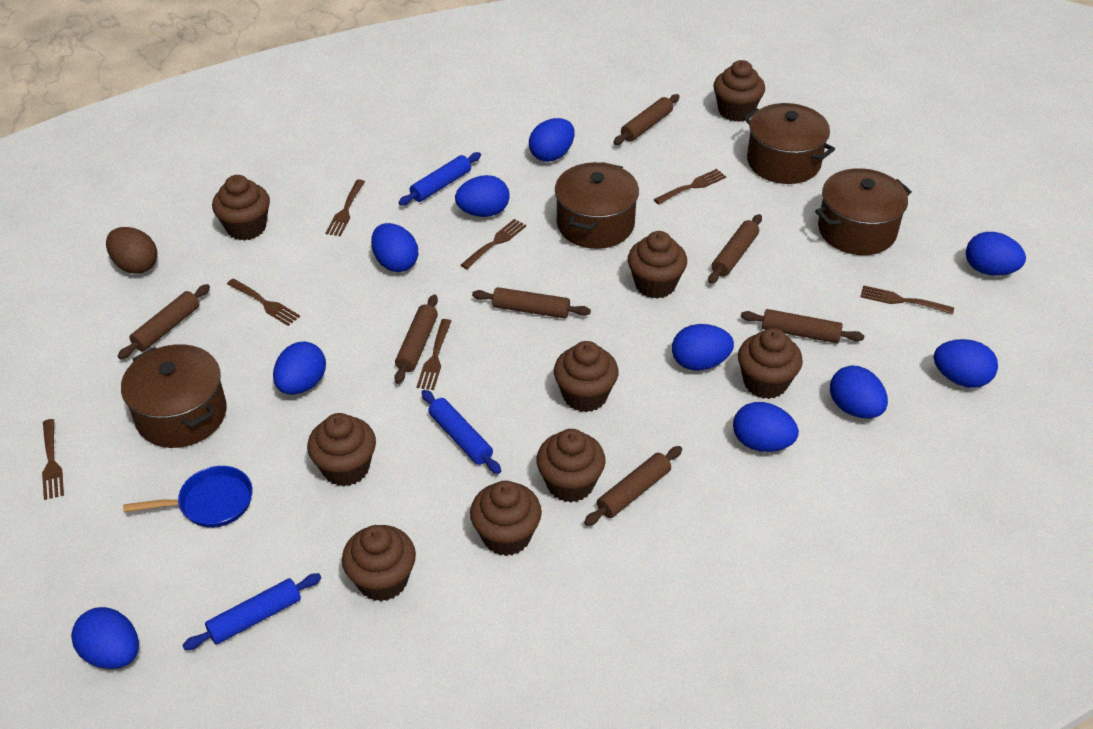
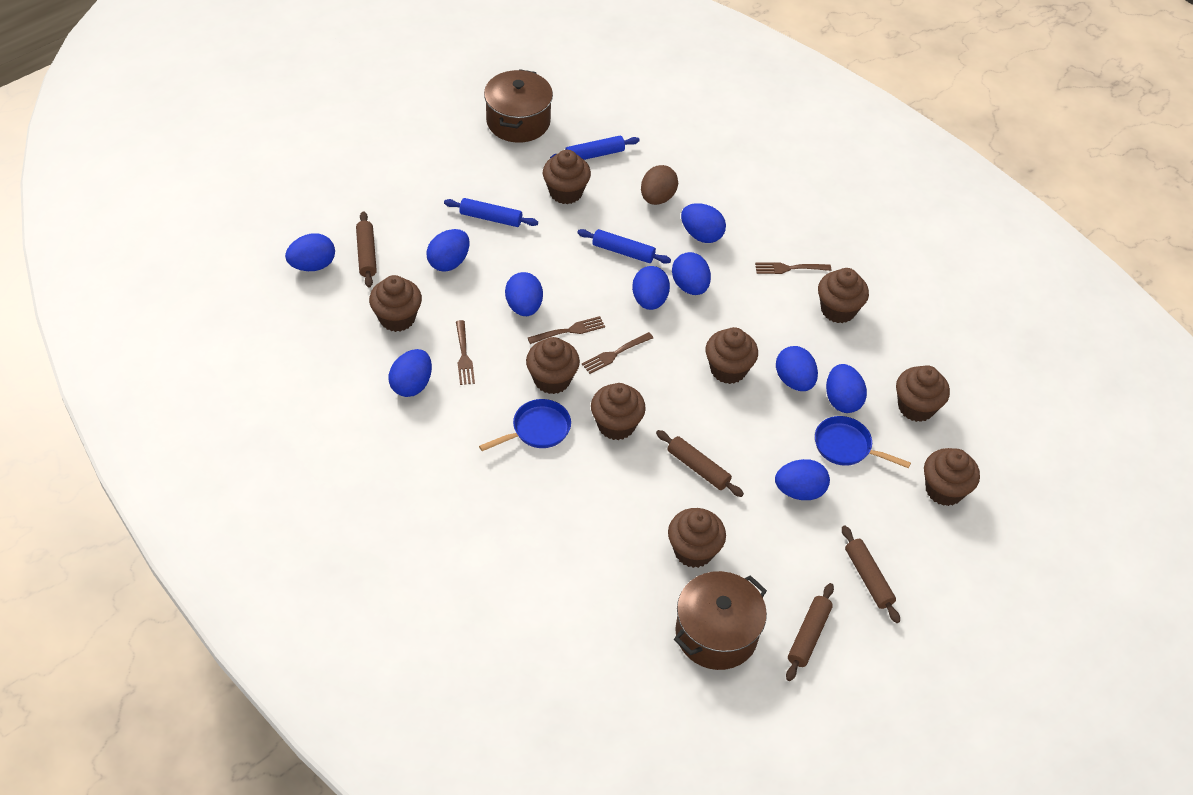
blue pan: [123,466,253,528] = 1 -> [479,399,571,451] [815,416,911,468] = 2
brown fork: [42,419,64,500] [227,279,300,326] [326,179,365,236] [417,319,451,390] [461,219,526,269] [654,169,726,205] [860,285,954,315] = 7 -> [456,320,475,385] [528,316,605,344] [582,332,653,374] [755,263,831,274] = 4
brown pot: [121,344,227,448] [555,162,639,249] [744,103,835,184] [815,168,912,255] = 4 -> [484,69,553,143] [674,571,767,670] = 2
brown rolling pin: [118,284,210,360] [394,294,438,384] [472,287,591,318] [584,446,682,526] [613,94,680,145] [708,214,762,284] [741,309,864,343] = 7 -> [356,211,377,288] [656,430,744,497] [786,583,834,681] [842,525,900,623] = 4

